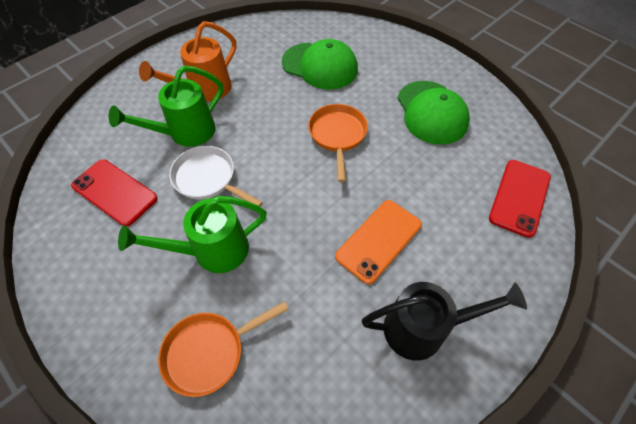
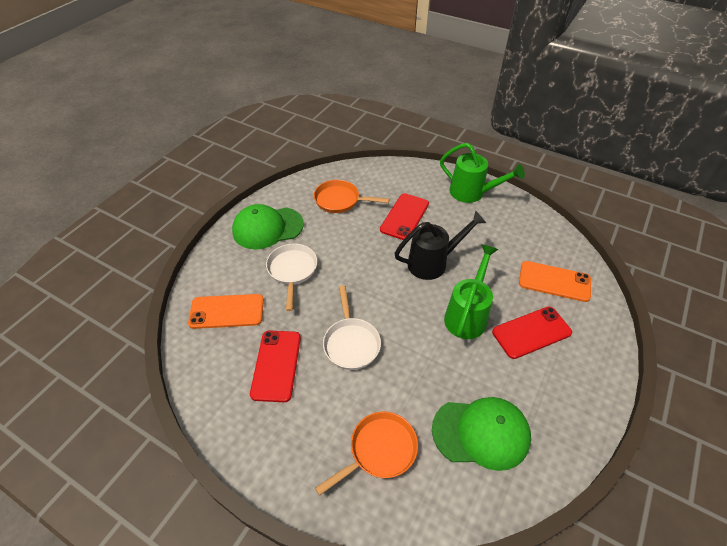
orange phone: [335,200,422,284] = 1 -> [188,294,264,329] [519,261,591,302] = 2
orange watering can: [139,21,236,102] = 1 -> none = 0
red phone: [71,159,158,226] [489,160,551,238] = 2 -> [250,330,301,402] [380,193,429,240] [492,306,572,359] = 3
white pan: [169,146,263,207] = 1 -> [266,244,317,311] [323,285,381,370] = 2

